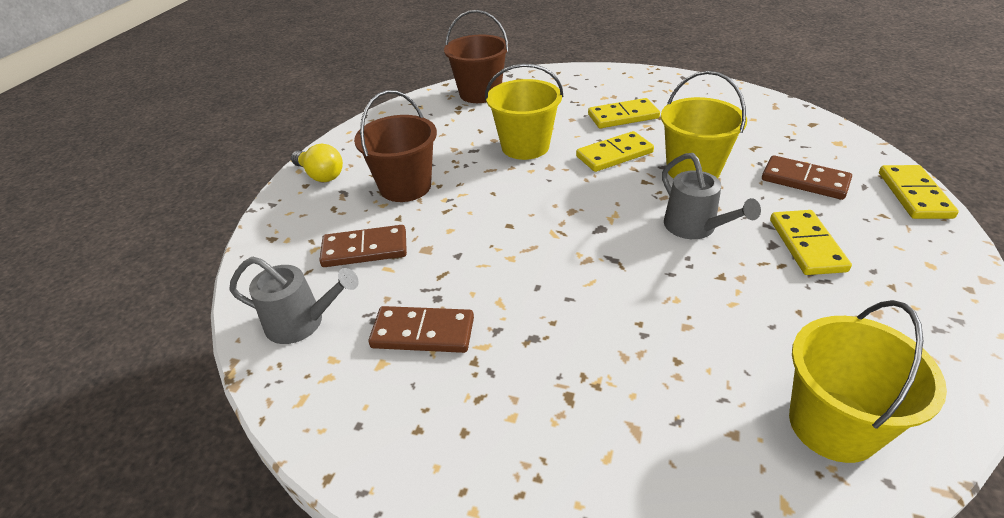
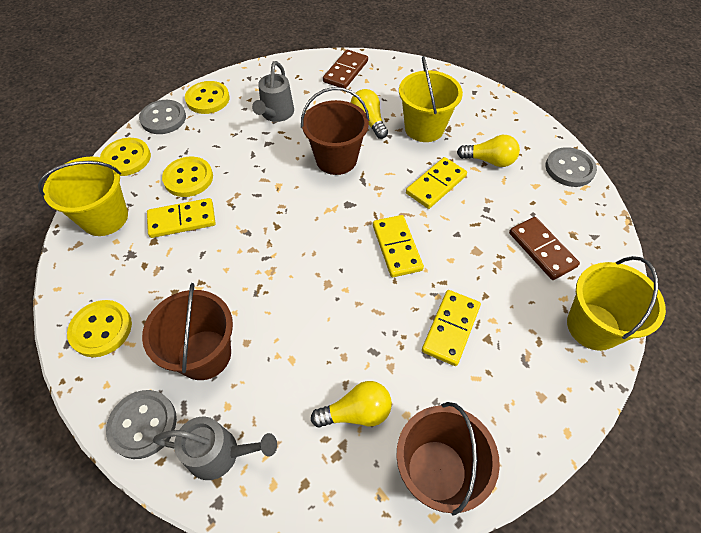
brown bucket: [354,90,437,202] [444,10,509,103] = 2 -> [142,283,233,380] [301,87,369,175] [396,402,500,516] = 3
brown domino: [319,225,407,267] [369,306,474,353] [762,155,852,200] = 3 -> [323,50,368,89] [509,217,580,280] = 2
grey button: none = 0 -> [106,390,177,459] [139,100,186,134] [545,147,597,187] = 3
yellow button: none = 0 -> [67,300,132,357] [100,138,151,176] [162,156,213,197] [185,81,229,114] = 4
yellow light bulb: [291,144,343,182] = 1 -> [311,381,392,428] [351,89,388,139] [457,135,520,167] = 3

